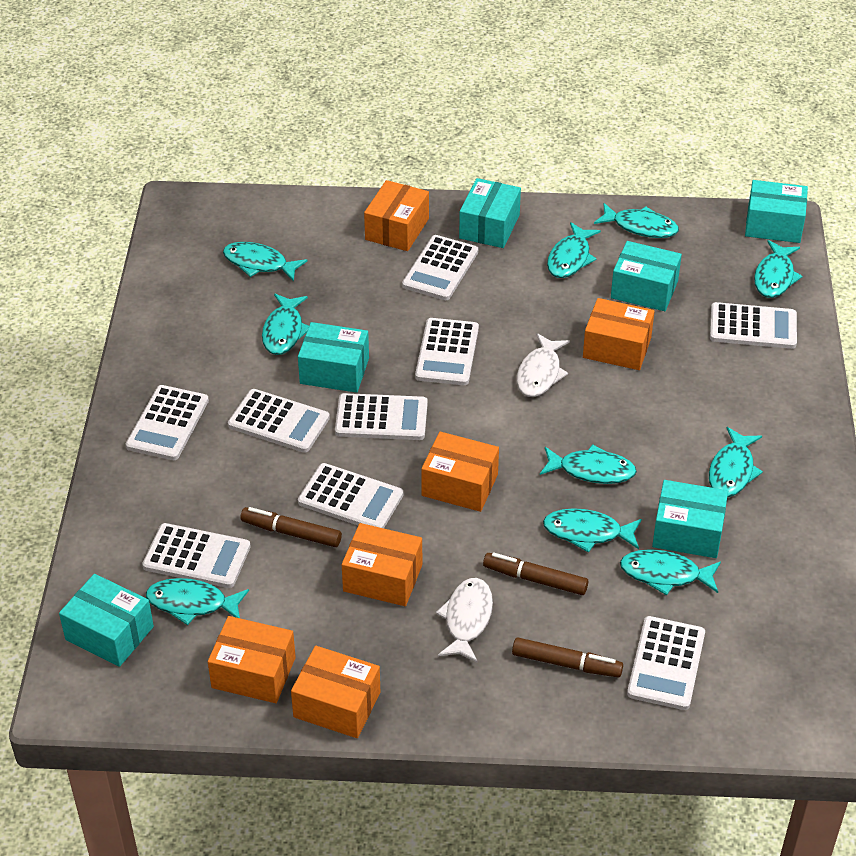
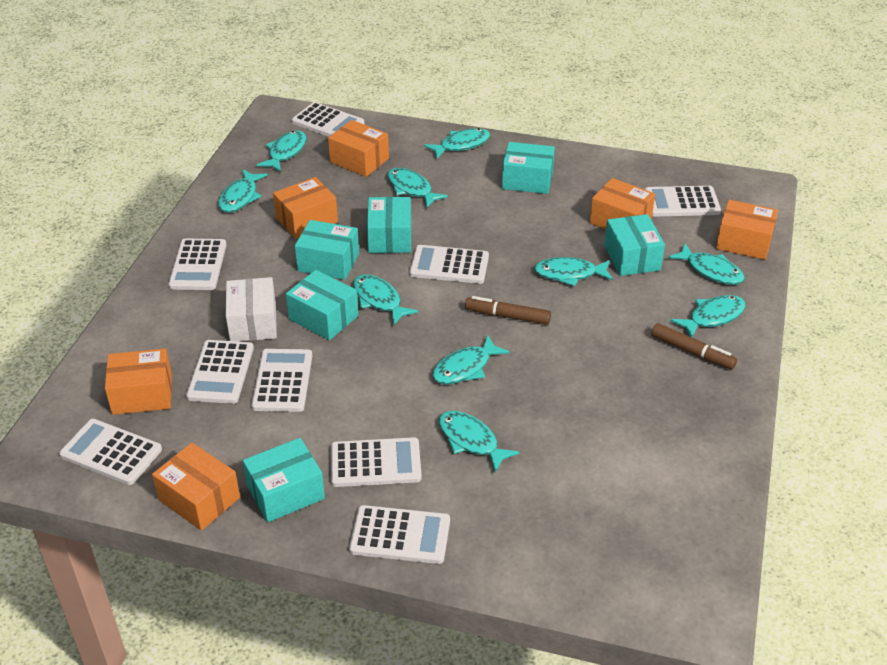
brown marker: [240,507,342,547] [483,553,588,595] [512,637,623,677] = 3 -> [465,296,551,325] [651,323,737,369] = 2
white box: none = 0 -> [226,277,277,342] = 1
white fish: [436,578,493,663] [517,333,570,397] = 2 -> none = 0

